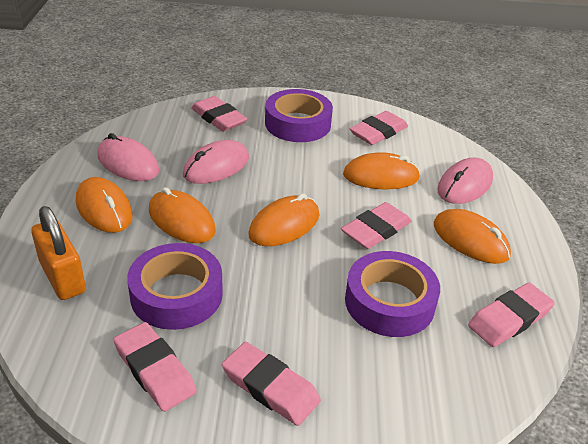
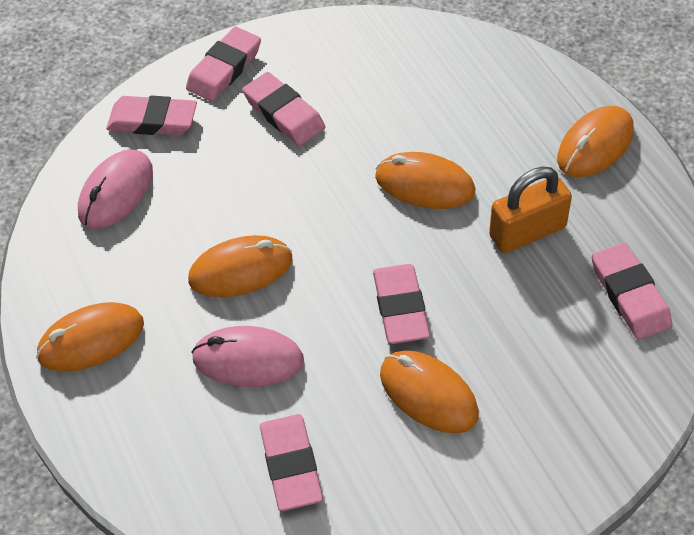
pink mouse: [97,133,159,181] [183,140,249,184] [437,158,493,204] = 3 -> [78,149,153,229] [191,326,304,387] = 2
purple tape: [127,243,223,330] [265,89,333,142] [345,251,440,337] = 3 -> none = 0

